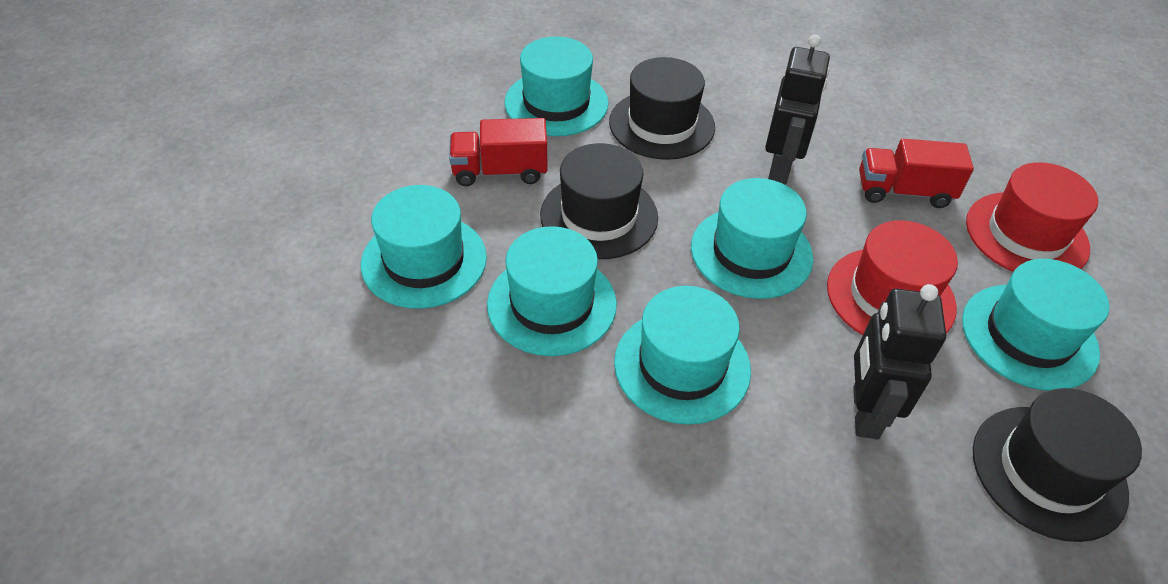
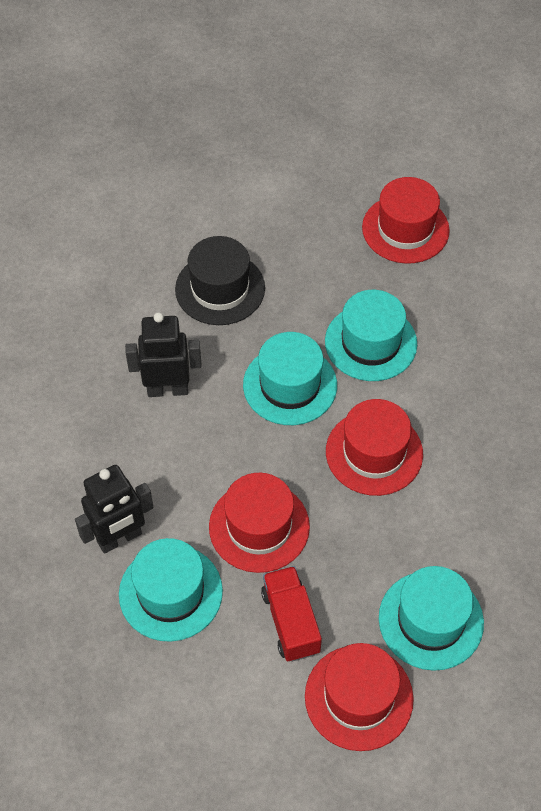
black hat: [540,143,658,259] [609,57,715,160] [973,388,1142,542] = 3 -> [175,236,265,325] = 1
red hat: [827,220,958,335] [966,162,1098,272] = 2 -> [209,473,310,573] [305,643,414,751] [326,399,423,496] [362,177,450,264] = 4
red truck: [449,118,548,186] [859,139,974,208] = 2 -> [261,566,322,662] = 1
turquoise hat: [361,185,487,309] [487,226,617,356] [505,37,609,136] [614,286,751,425] [691,178,813,299] [962,259,1109,391] = 6 -> [119,538,223,642] [243,332,337,425] [325,290,417,381] [379,566,484,671] = 4

